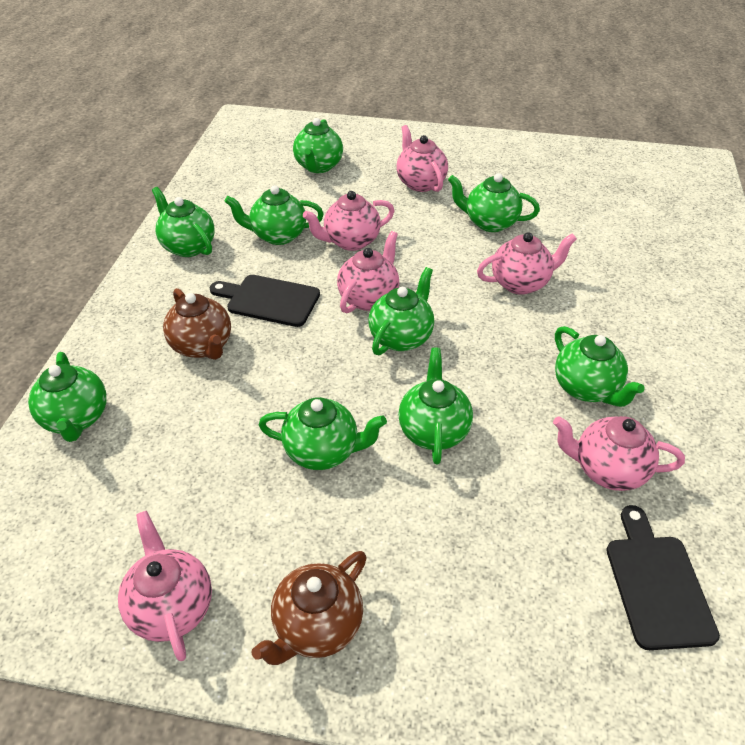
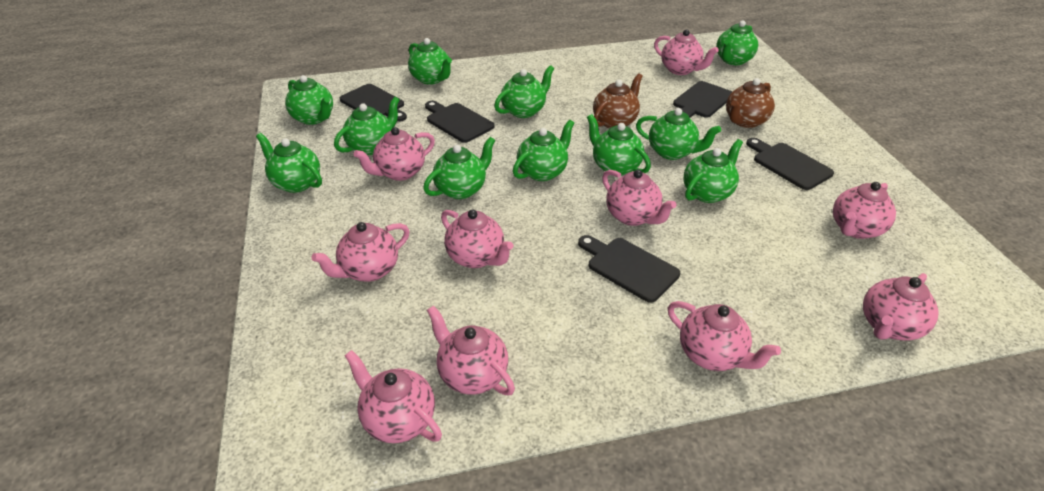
black cutting board: [210,275,320,327] [606,505,720,650] = 2 -> [340,84,407,122] [425,101,494,143] [578,235,680,303] [673,81,732,118] [746,138,834,190] = 5
green teapot: [28,352,107,442] [152,187,215,257] [224,185,324,245] [259,397,387,470] [293,118,343,173] [369,267,434,355] [398,348,473,464] [448,173,540,232] [555,326,644,407] = 9 -> [256,133,322,193] [285,75,333,125] [334,97,400,155] [408,38,452,84] [423,137,495,199] [494,65,554,118] [513,120,574,181] [587,114,651,176] [636,108,721,160] [684,139,743,203] [716,20,758,65] = 11
pink teapot: [118,511,212,661] [303,191,395,251] [337,231,399,313] [396,125,448,192] [477,232,577,295] [553,416,685,491] = 6 -> [311,222,410,282] [345,350,442,443] [354,127,435,181] [427,306,515,395] [441,209,513,268] [602,169,677,226] [654,29,719,75] [668,301,781,371] [833,182,896,239] [863,273,938,340] = 10

